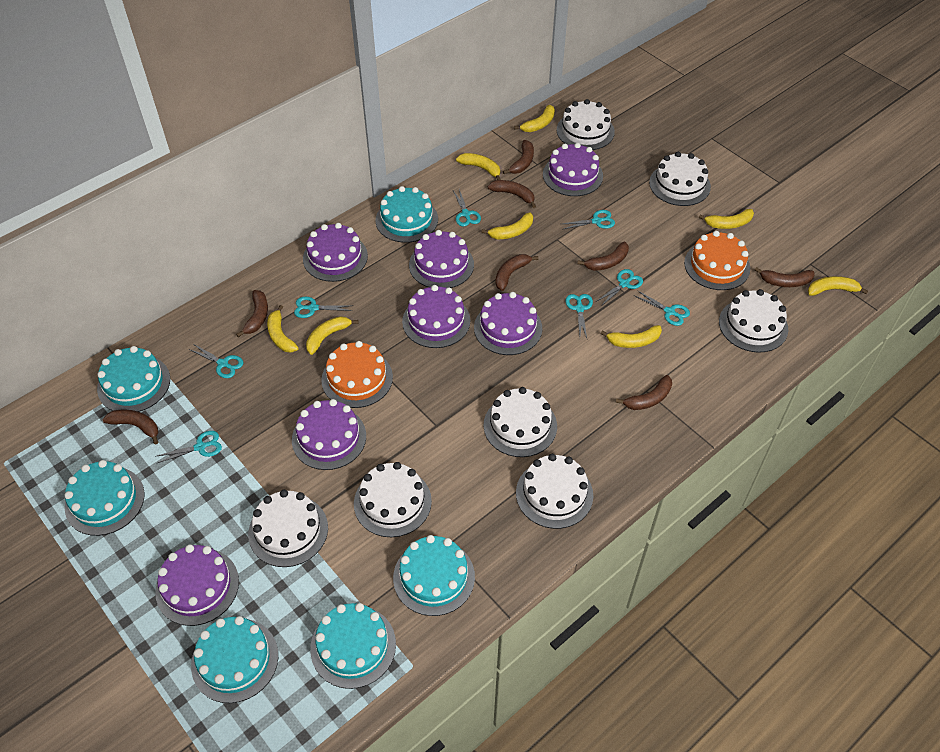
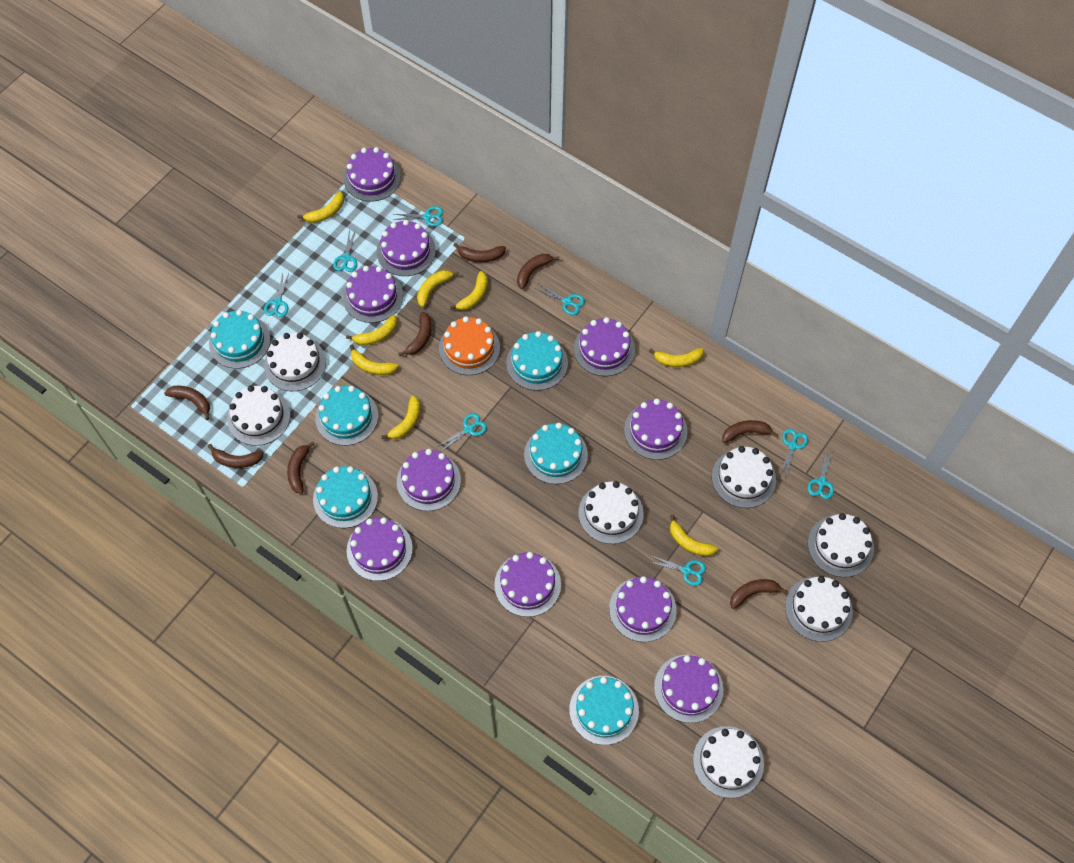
orange cake: [321,341,393,408] [684,231,750,290] = 2 -> [439,316,500,375] = 1
purple cake: [155,544,239,626] [292,399,366,470] [303,223,368,282] [402,285,470,348] [409,230,474,288] [474,292,542,355] [543,143,603,196] = 7 -> [343,147,401,202] [343,266,403,323] [347,517,413,581] [377,220,436,276] [397,449,461,511] [494,552,561,617] [574,317,635,376] [609,576,677,642] [624,399,687,460] [654,654,723,723] = 10

